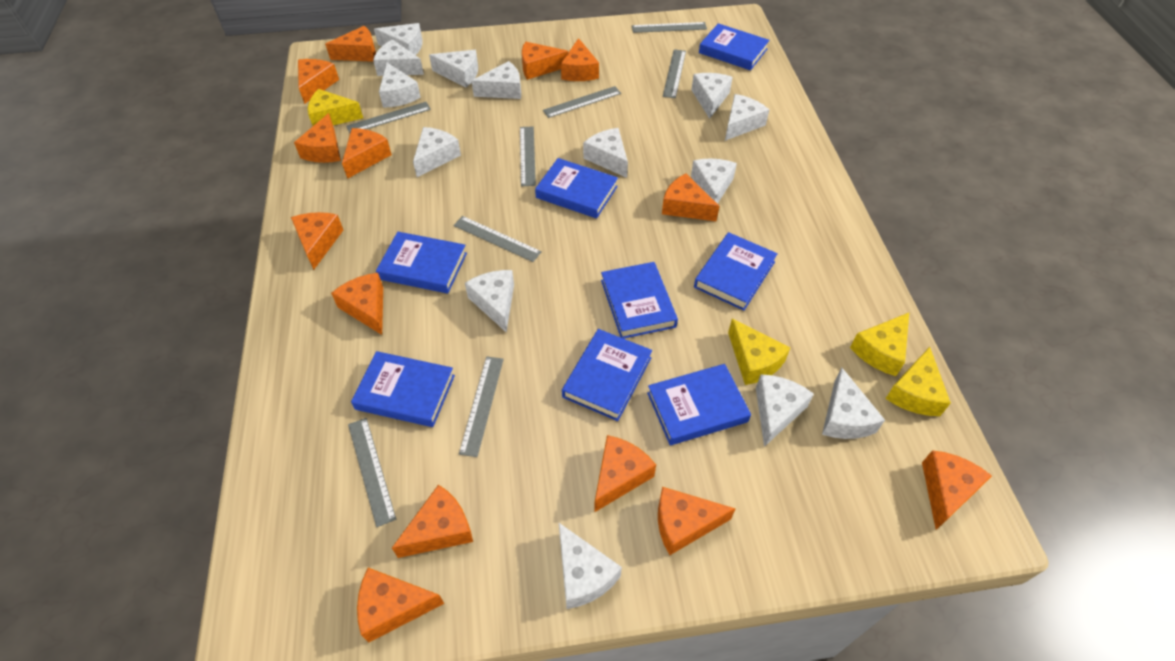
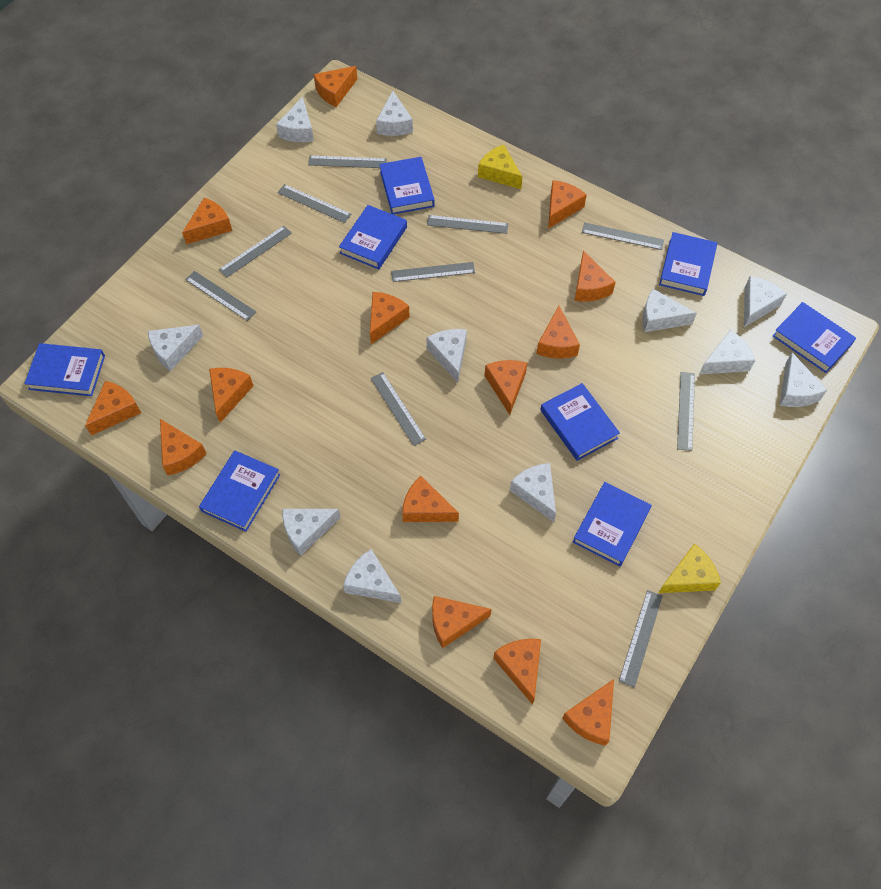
grey ruler: [346,102,431,133] [348,418,396,527] [453,216,542,262] [459,356,504,457] [520,126,536,186] [543,86,621,118] [632,22,707,33] [663,49,686,98] = 8 -> [185,271,256,321] [219,226,292,277] [277,184,351,223] [308,155,387,168] [371,372,426,446] [391,262,475,282] [427,215,509,234] [582,222,664,250] [619,590,663,688] [677,372,695,451] = 10
white cheese: [373,39,424,76] [374,23,422,55] [379,62,421,108] [413,127,461,177] [429,50,478,87] [465,270,514,333] [472,61,521,99] [559,523,622,609] [583,128,628,178] [691,73,733,119] [691,158,737,204] [725,94,769,141] [756,374,814,447] [822,368,885,439] = 14 -> [148,325,203,371] [276,97,314,142] [282,509,341,556] [343,549,401,603] [376,91,413,136] [427,329,467,383] [510,463,556,522] [642,289,697,332] [699,330,755,374] [744,276,787,327] [780,353,827,407] = 11
yellow cheese: [308,89,363,126] [728,319,791,385] [850,313,909,376] [885,347,951,416] = 4 -> [478,145,523,189] [659,543,721,593] = 2

